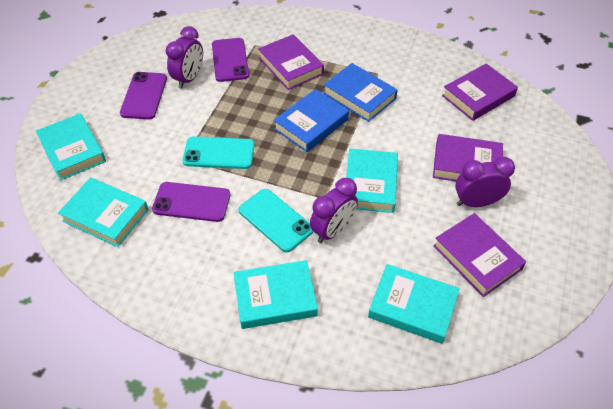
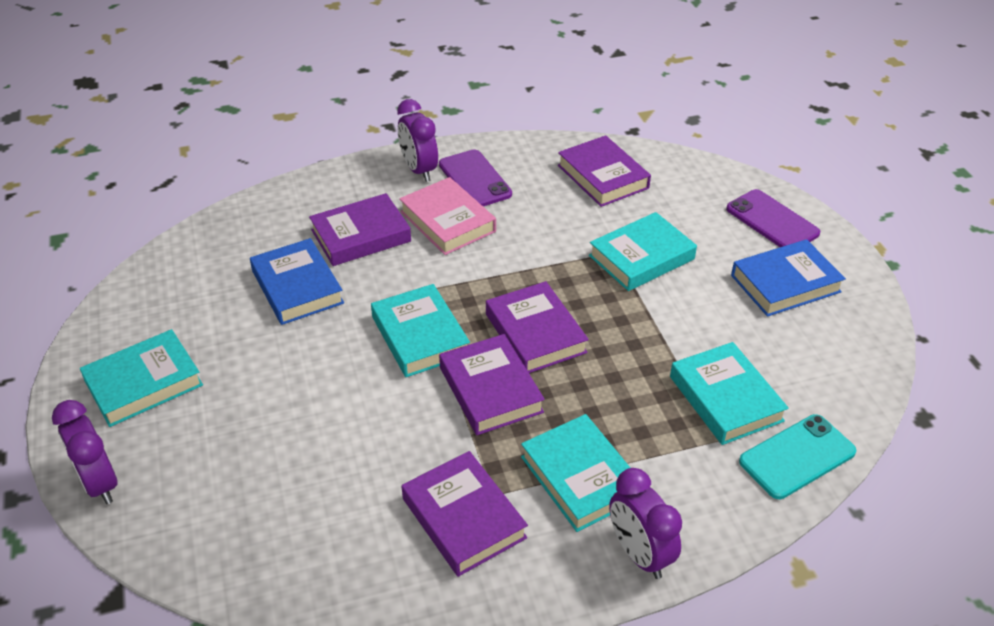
pink book: none = 0 -> [399,177,496,255] = 1
purple book: [258,34,324,90] [433,134,503,181] [433,213,526,297] [442,63,518,121] = 4 -> [309,193,411,266] [402,451,528,577] [439,334,545,435] [486,281,589,373] [558,135,651,207] = 5
purple phone: [120,72,167,119] [152,182,230,222] [212,38,249,82] = 3 -> [439,149,512,206] [726,189,820,247] = 2
turquoise phone: [183,136,255,169] [239,189,313,252] = 2 -> [739,414,856,499] = 1

